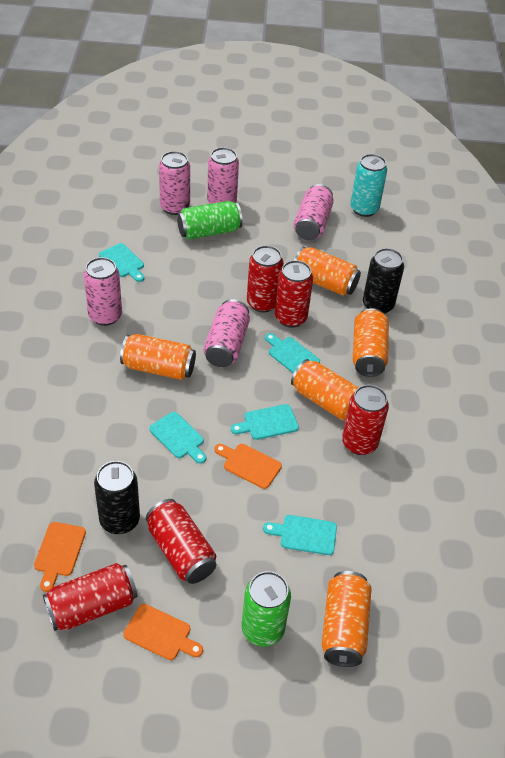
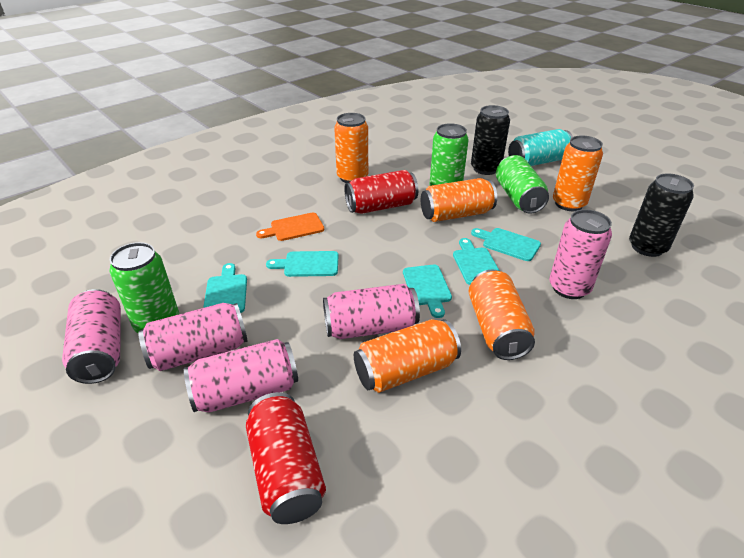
green can: [177,201,243,240] [242,571,291,647] = 2 -> [109,242,179,333] [430,123,469,186] [496,155,549,214] = 3
orange cutting board: [34,522,86,592] [123,604,203,660] [214,444,282,489] = 3 -> [256,213,324,241] = 1
red can: [43,563,137,631] [146,499,217,584] [247,245,284,312] [275,260,313,328] [342,385,389,455] = 5 -> [246,392,326,524] [344,170,418,214] = 2

